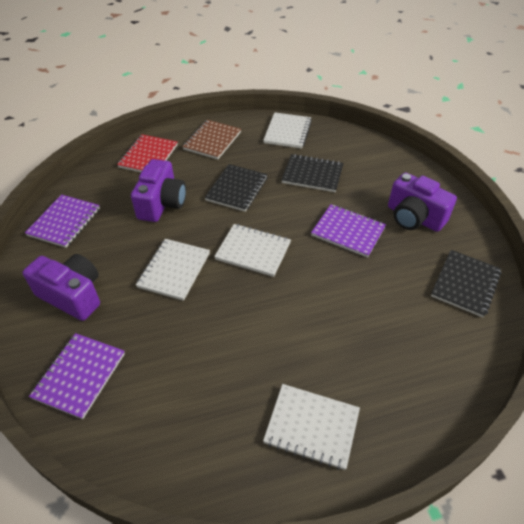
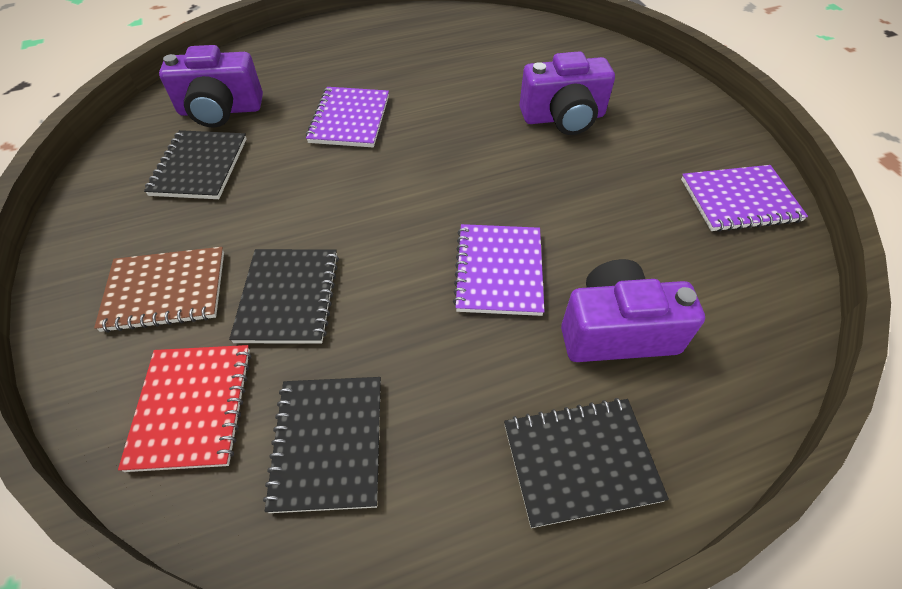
black notebook: [205,164,267,212] [282,154,343,192] [431,250,501,317] = 3 -> [144,130,247,199] [229,249,339,344] [263,377,381,513] [504,398,669,528] = 4
white notebook: [136,239,210,301] [214,224,291,277] [263,112,312,149] [263,384,360,470] = 4 -> none = 0

